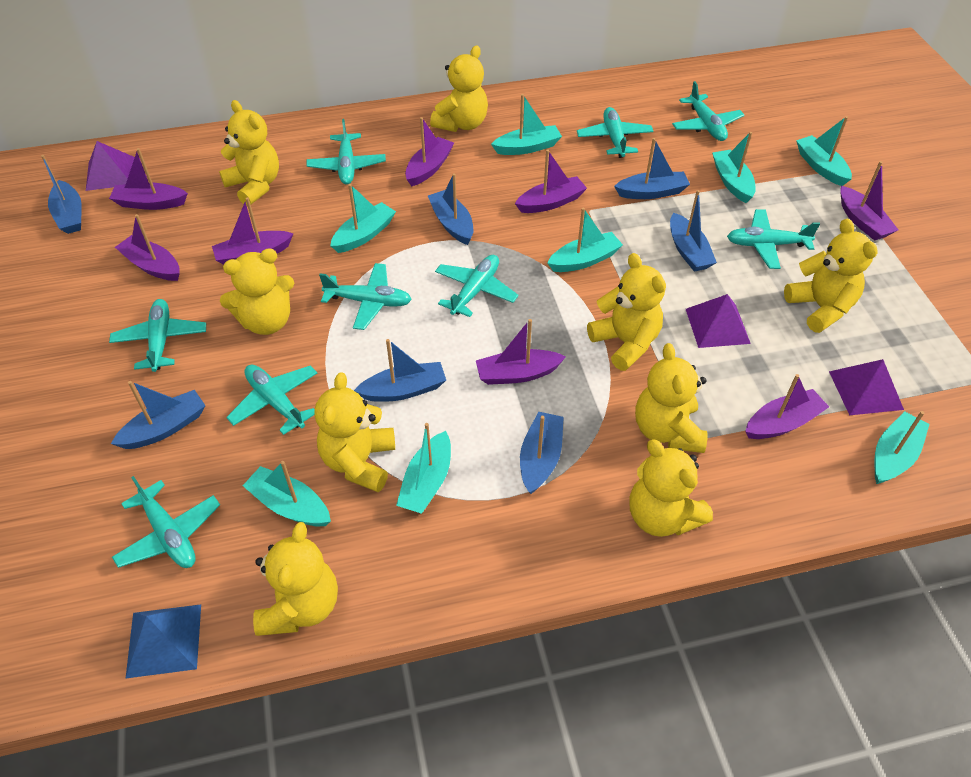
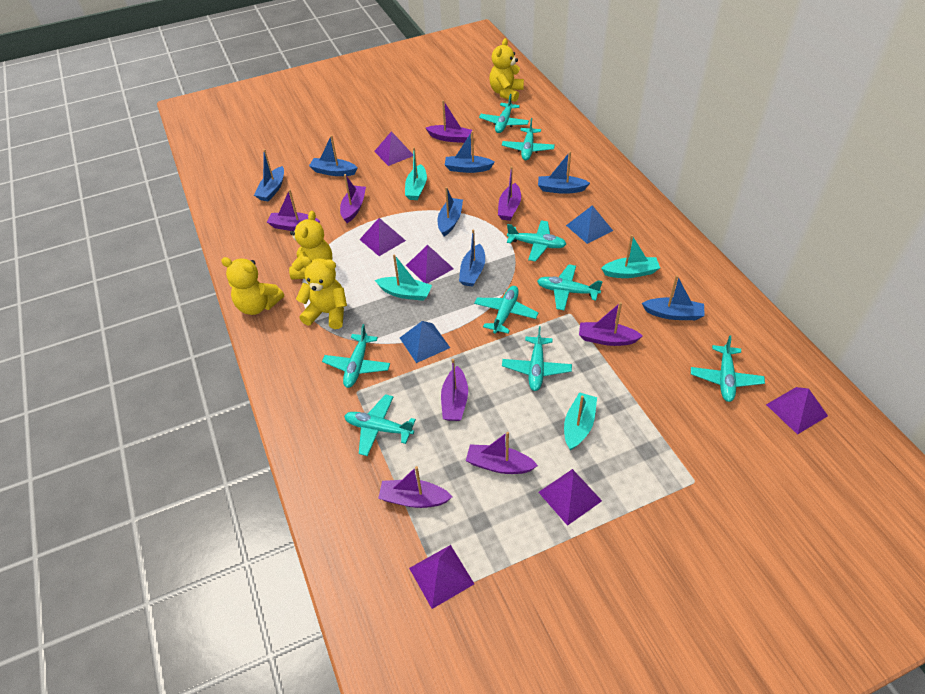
blue pyramid: [125,604,201,679] = 1 -> [400,321,450,363] [566,205,613,244] = 2
purple pyramid: [86,141,135,191] [686,294,751,348] [829,359,904,415] = 3 -> [359,218,406,256] [374,131,413,166] [406,245,454,284] [409,545,474,609] [538,469,602,526] [766,387,828,435] = 6
turquoise boat: [243,461,331,526] [330,184,396,253] [396,423,451,514] [491,94,562,155] [547,208,623,272] [712,132,756,203] [796,116,852,186] [874,411,930,484] = 8 -> [375,254,432,301] [405,147,427,200] [564,392,597,450] [601,235,660,278] = 4
yellow teddy bear: [219,100,279,206] [220,248,294,335] [253,522,338,636] [315,372,395,492] [430,45,488,132] [587,253,666,371] [629,439,713,537] [635,343,708,453] [784,219,878,333] = 9 -> [221,257,284,315] [289,211,332,280] [296,257,347,329] [489,38,524,102] = 4

